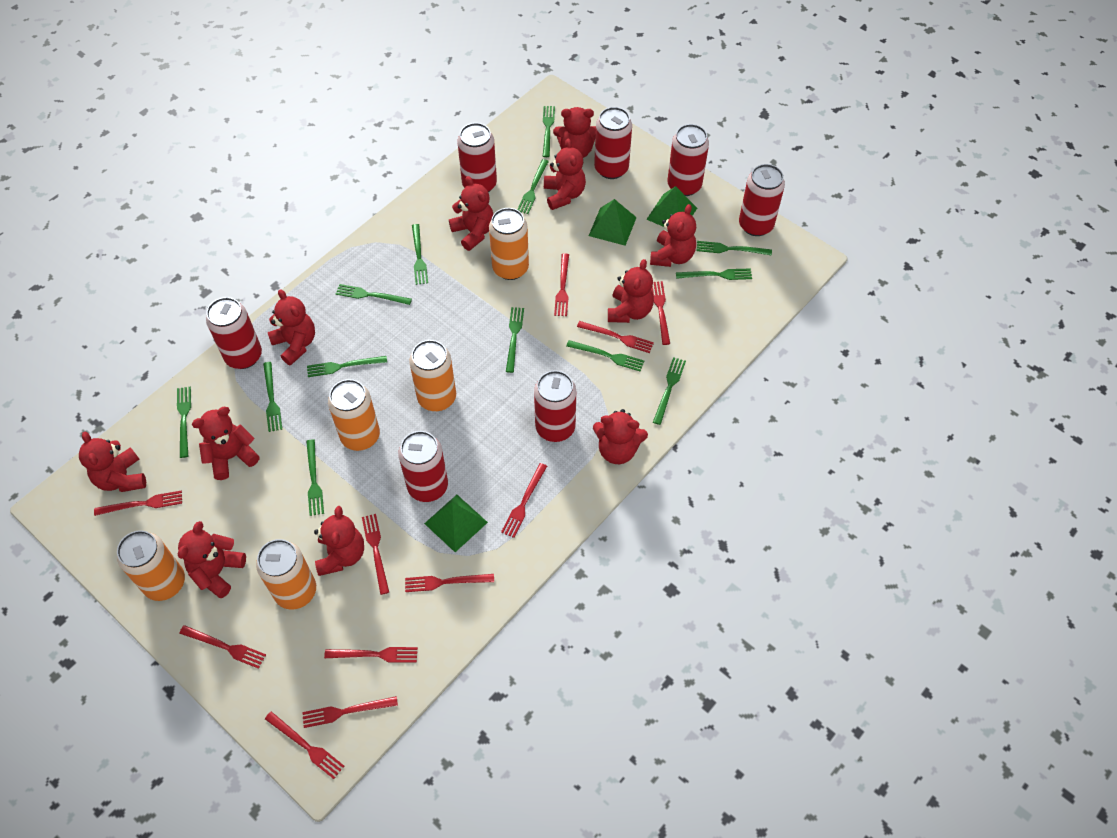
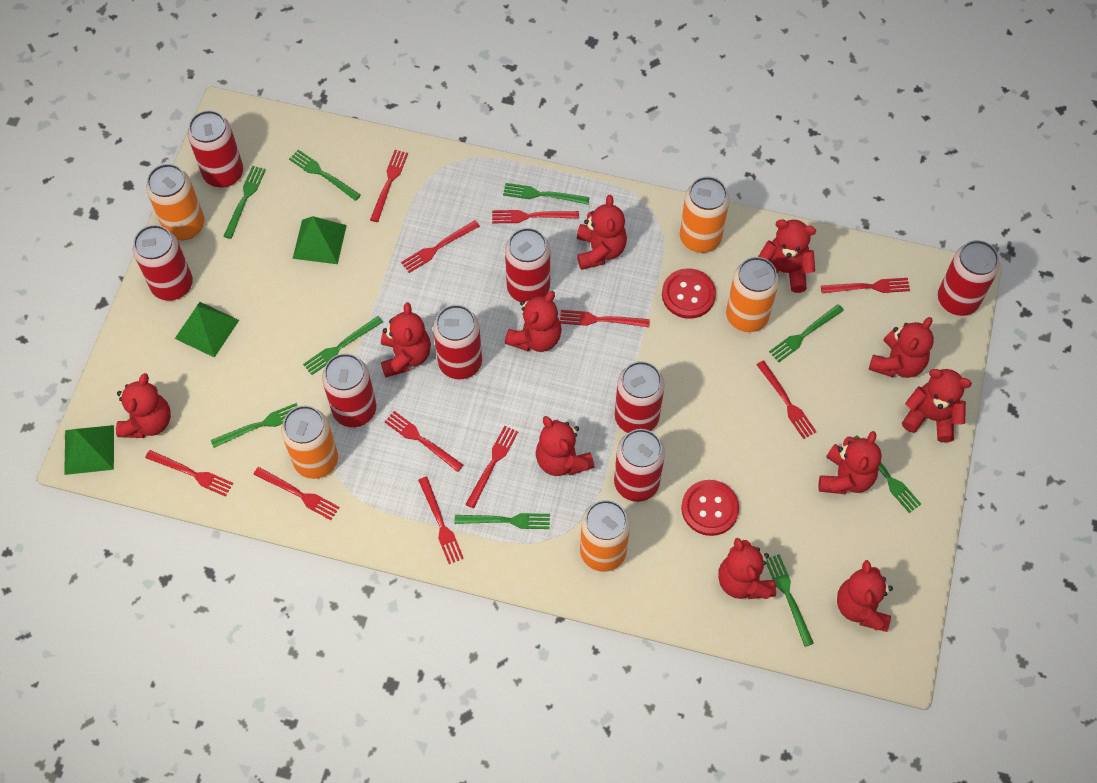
green fork: [177,386,191,458] [263,362,282,432] [306,439,324,516] [307,356,387,377] [336,284,412,305] [412,224,428,285] [506,307,524,373] [517,159,549,214] [543,106,555,157] [566,340,644,371] [653,357,686,425] [676,268,752,280] [697,241,772,255] = 13 -> [211,403,298,448] [223,166,266,239] [289,150,361,201] [303,316,383,375] [455,513,550,529] [503,183,590,205] [766,554,814,647] [769,304,844,362] [853,435,921,513] = 9
red button: none = 0 -> [662,268,716,319] [681,480,739,536] = 2
red can: [206,297,262,369] [398,431,448,502] [457,123,497,192] [534,370,576,442] [594,107,632,179] [668,124,709,196] [739,164,785,236] = 7 -> [133,225,193,301] [188,110,243,188] [322,353,376,427] [433,305,482,379] [505,228,550,302] [614,429,665,502] [615,361,664,433] [938,240,999,316] = 8

